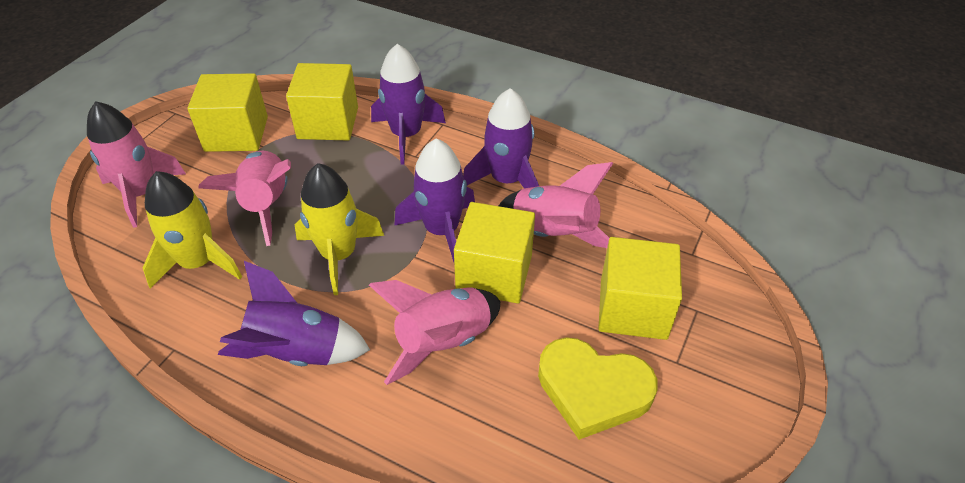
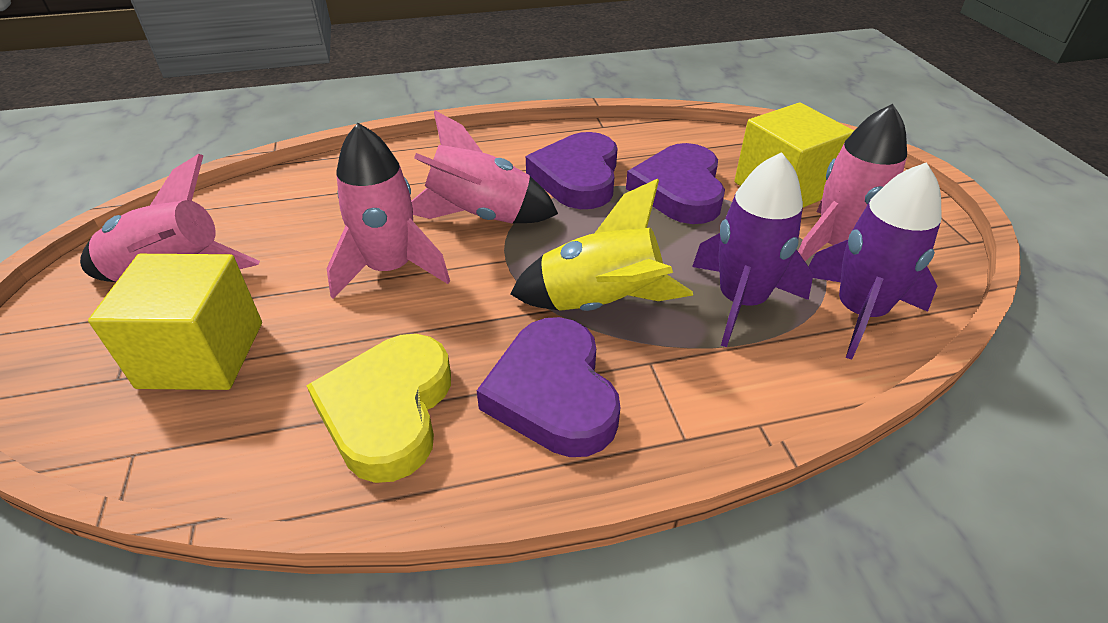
purple heart: none = 0 -> [476,317,620,457] [526,132,618,209] [626,143,725,224] = 3
purple rocket: [218,261,370,366] [371,44,446,164] [394,138,475,262] [463,88,539,188] = 4 -> [692,152,813,347] [808,162,942,360] = 2
yellow cube: [187,73,268,152] [286,63,358,140] [454,202,535,304] [598,237,682,340] = 4 -> [88,254,262,390] [734,103,854,208] = 2
yellow rocket: [143,171,242,288] [295,163,384,295] = 2 -> [511,179,693,311] = 1

